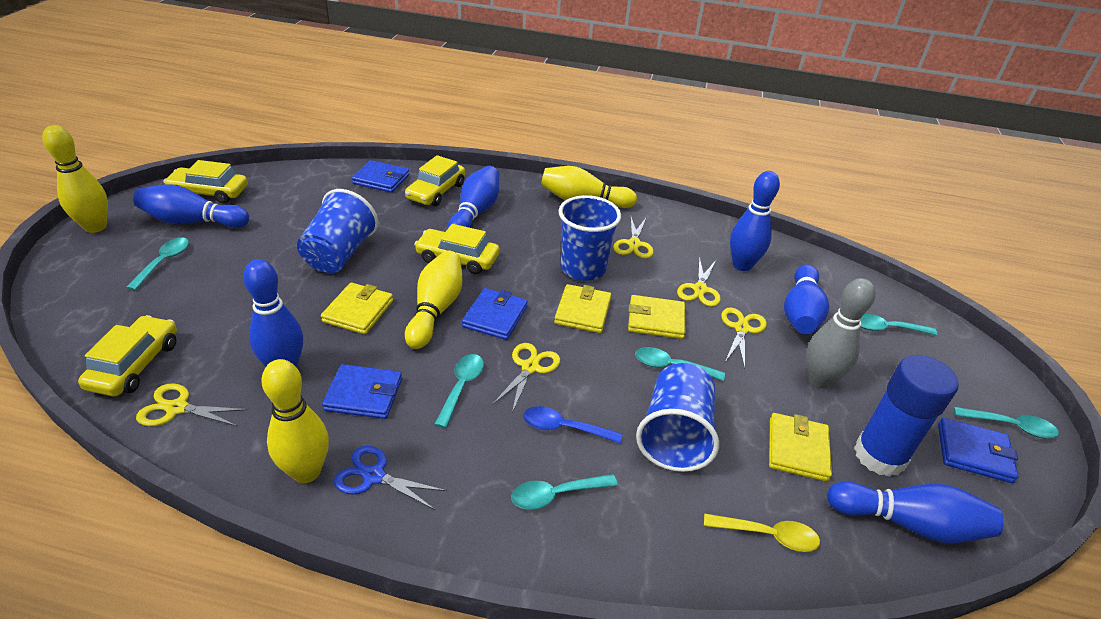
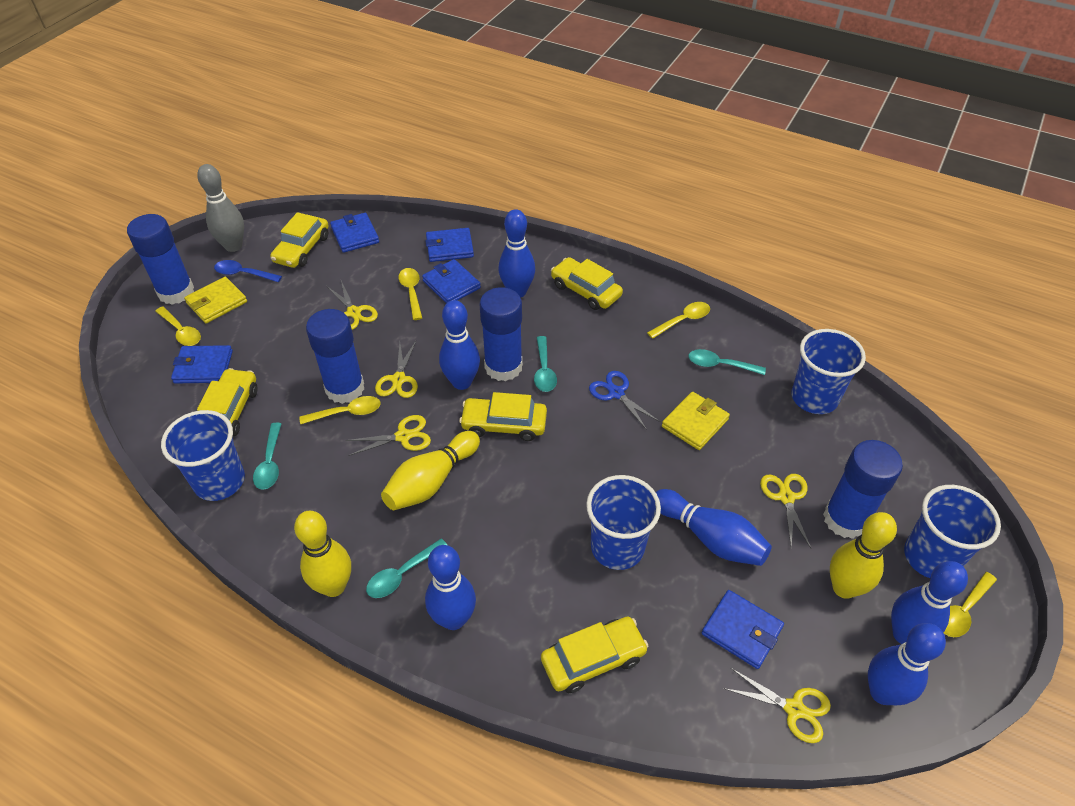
blue cup: [297,189,378,273] [559,195,621,281] [636,363,719,472] = 3 -> [161,410,245,501] [586,475,661,570] [791,329,866,414] [904,485,1001,578] = 4
blue glue stick: [854,355,959,477] = 1 -> [127,214,194,305] [306,309,364,404] [480,287,523,381] [823,440,903,539] = 4
blue wallet: [322,364,402,419] [352,160,409,193] [462,288,528,340] [938,418,1019,483] = 4 -> [171,345,233,384] [330,213,379,253] [422,259,481,304] [425,228,474,262] [702,590,784,669] = 5
turquoise spoon: [126,237,189,290] [434,354,484,428] [511,474,618,510] [635,347,725,381] [861,314,937,335] [953,407,1059,438] = 6 -> [253,423,281,490] [366,538,447,598] [534,336,557,392] [688,349,766,375] = 4
yellow bowling pin: [42,125,108,233] [261,359,329,483] [405,250,463,349] [541,166,637,208] = 4 -> [294,511,351,597] [381,431,480,510] [830,512,897,599] = 3
yellow car: [78,315,177,396] [163,160,248,203] [405,155,465,206] [414,224,500,274] = 4 -> [197,368,258,436] [270,212,329,268] [459,392,547,441] [541,617,648,693] [551,257,623,310] = 5
yellow spoon: [704,513,820,552] = 1 -> [155,306,201,346] [299,396,381,424] [399,268,422,320] [647,302,710,339] [944,572,997,637] = 5
yellow wallet: [321,283,393,334] [554,284,611,333] [628,295,686,339] [769,413,832,482] = 4 -> [184,277,247,323] [662,392,730,450] = 2

